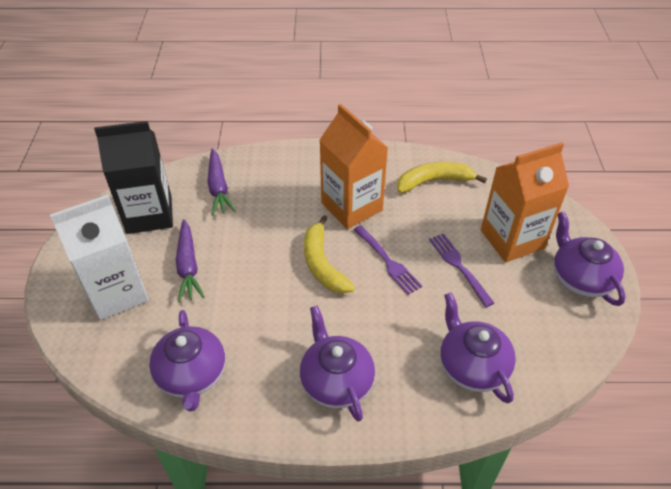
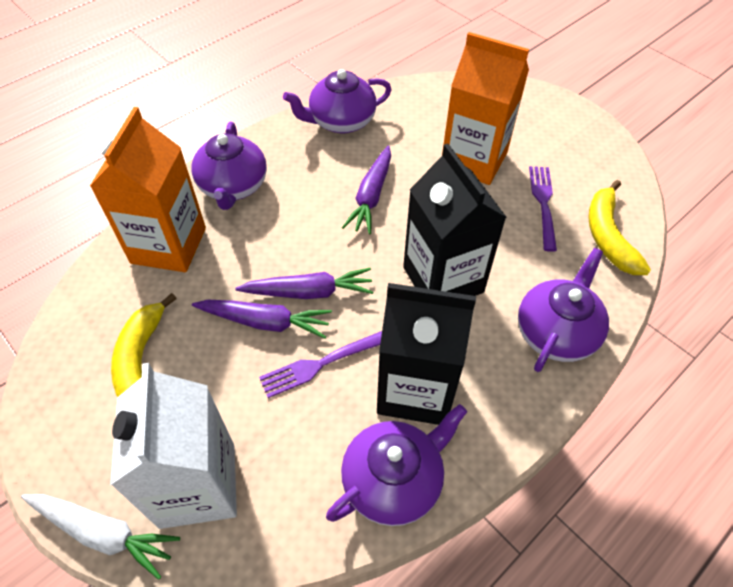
black carton: [94,121,173,234] = 1 -> [377,283,476,425] [403,144,507,296] = 2
purple carrot: [176,219,204,302] [207,148,236,216] = 2 -> [192,300,332,339] [235,268,373,299] [342,145,391,234] = 3
white carrot: none = 0 -> [21,494,180,580] = 1

